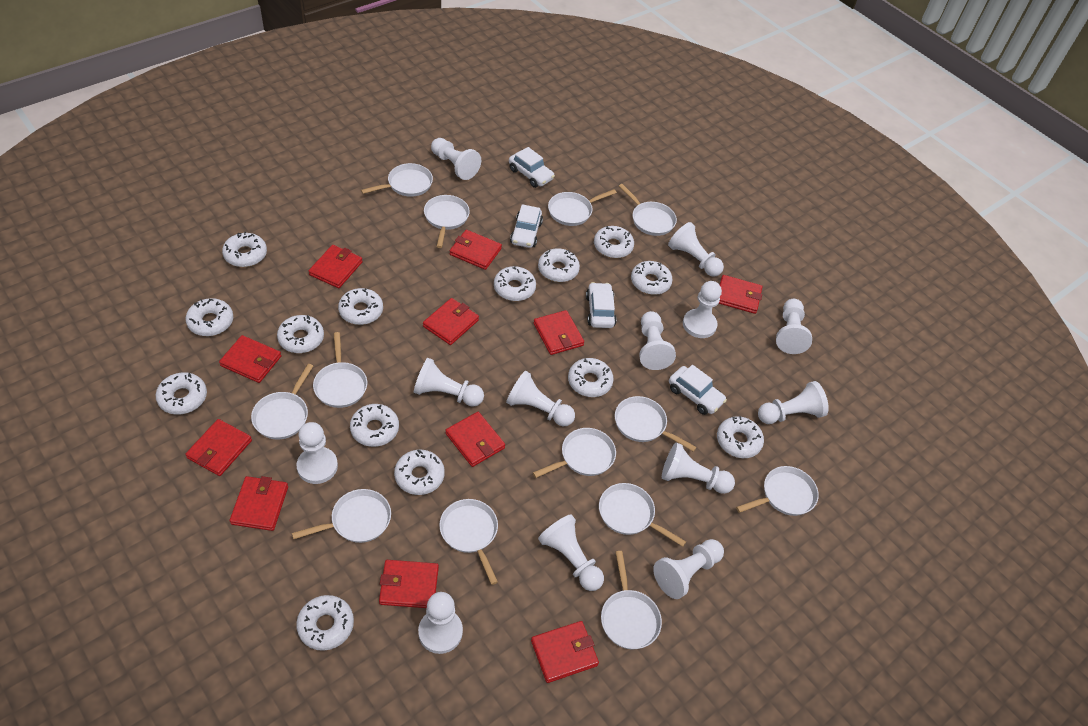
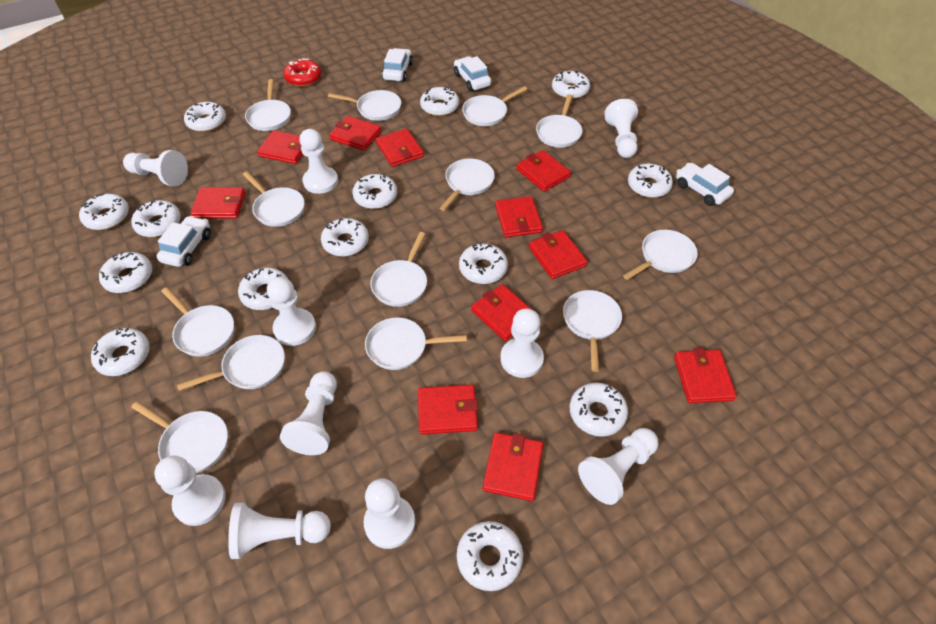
red donut: none = 0 -> [283,58,322,87] = 1
white pawn: [296,422,338,484] [414,358,484,407] [418,592,463,654] [431,138,481,180] [506,371,575,426] [538,514,604,591] [639,311,676,370] [653,539,724,599] [662,443,735,494] [668,222,724,277] [683,281,722,338] [758,381,829,424] [776,299,812,354] = 13 -> [123,150,188,186] [154,455,226,526] [228,503,331,559] [267,277,316,346] [280,371,337,455] [300,129,338,194] [364,479,415,549] [500,308,544,378] [578,428,658,505] [604,99,638,158] = 10

